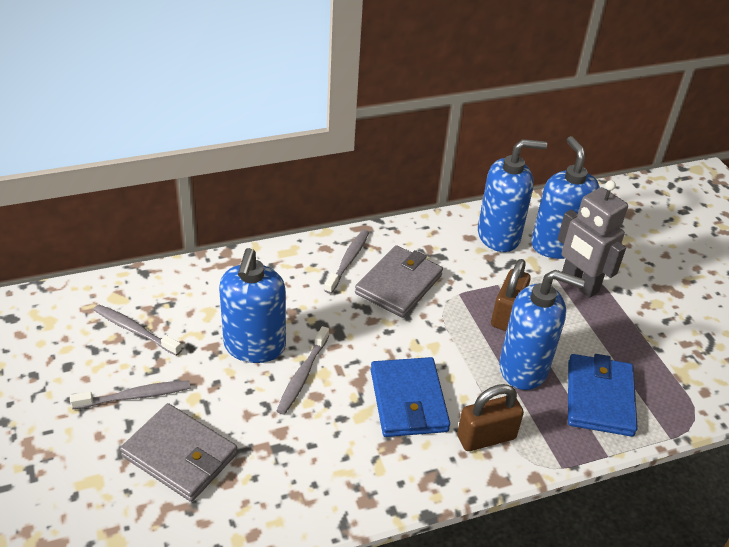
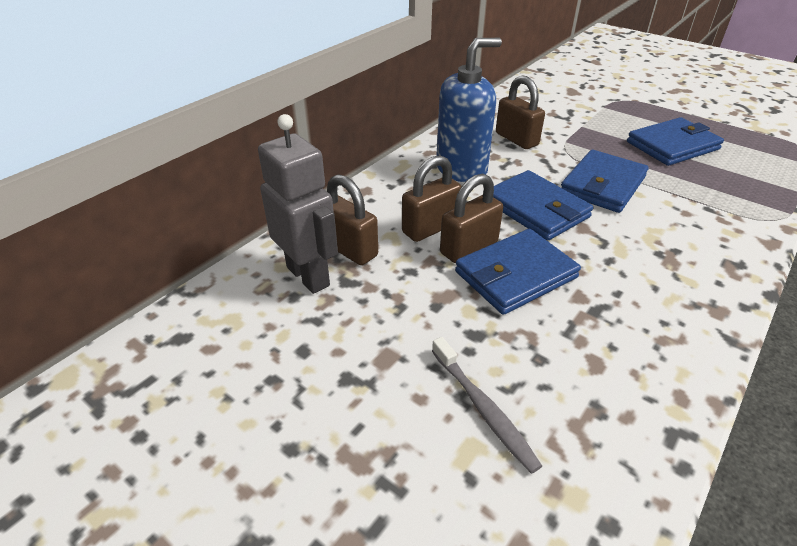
blue soap dispenser: [219,248,286,363] [478,139,547,252] [499,270,585,390] [531,136,600,259] = 4 -> [436,38,502,182] = 1
blue wallet: [371,357,450,437] [568,354,638,437] = 2 -> [455,229,581,315] [493,170,593,240] [561,150,649,213] [627,117,724,166] = 4
brown padlock: [457,384,524,451] [491,259,531,331] = 2 -> [327,174,378,265] [402,155,461,242] [440,174,503,263] [496,75,545,149] = 4
grey toothbrush: [70,381,191,409] [94,305,182,356] [277,326,329,415] [324,230,369,294] = 4 -> [432,337,542,474] = 1
grey wallet: [120,403,237,502] [355,245,443,318] = 2 -> none = 0

